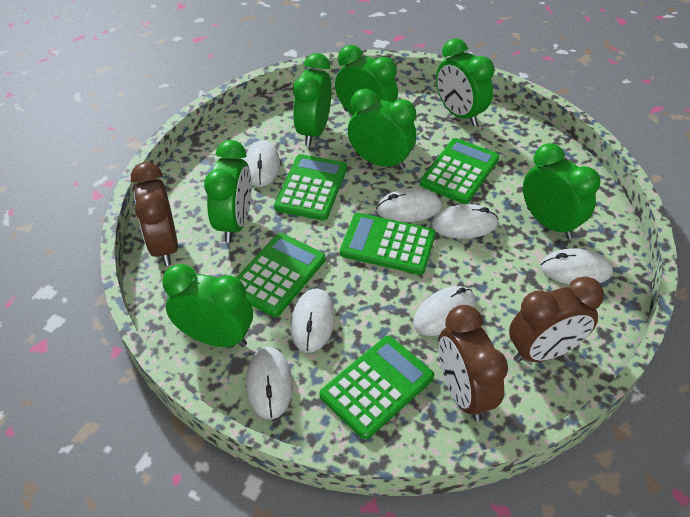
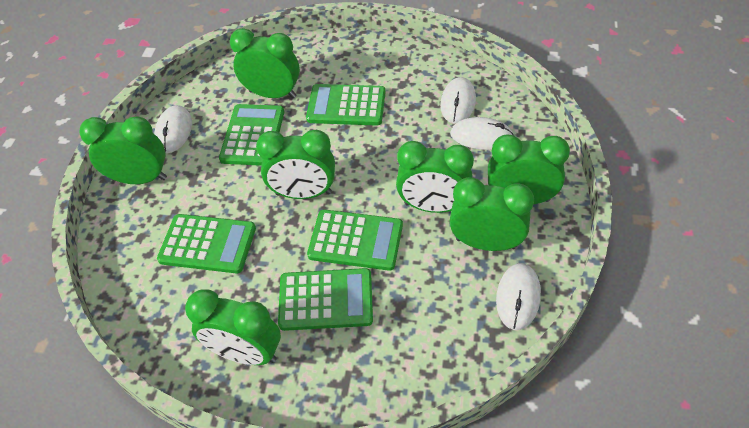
brown clock: [131,162,178,266] [439,305,508,422] [509,276,604,363] = 3 -> none = 0
white mouse: [244,140,280,187] [246,347,293,420] [291,288,335,353] [376,188,442,222] [413,286,476,336] [431,204,499,239] [540,248,613,284] = 7 -> [154,105,192,153] [440,77,476,123] [450,117,513,150] [496,263,541,330] = 4

